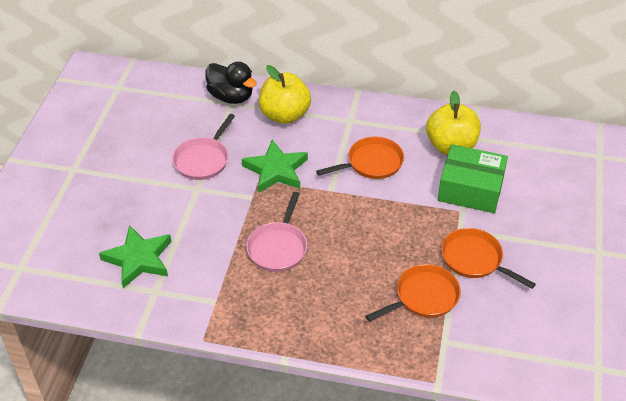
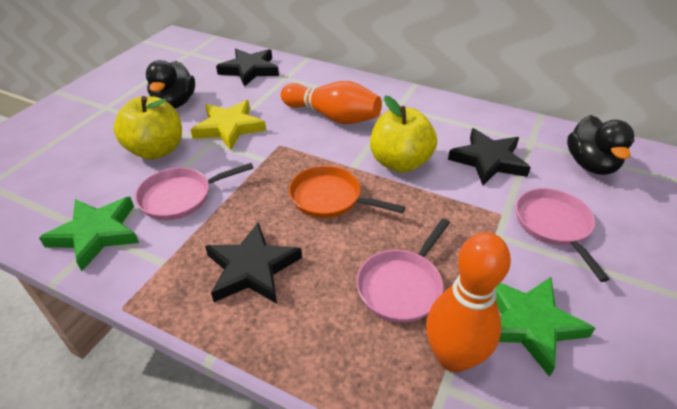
black duck: [206,62,257,104] = 1 -> [146,60,195,108] [567,115,634,175] = 2
black star: none = 0 -> [205,223,302,304] [216,49,279,87] [448,128,531,186] = 3
green box: [438,144,508,213] = 1 -> none = 0
orange bowling pin: none = 0 -> [281,81,382,124] [426,232,511,372] = 2
orange pan: [316,137,404,179] [366,264,461,322] [441,228,536,289] = 3 -> [289,166,405,218] = 1
pink pan: [172,114,235,180] [246,192,307,272] = 2 -> [135,163,254,220] [357,218,450,323] [516,188,609,282] = 3
yellow star: none = 0 -> [190,100,266,150] = 1

